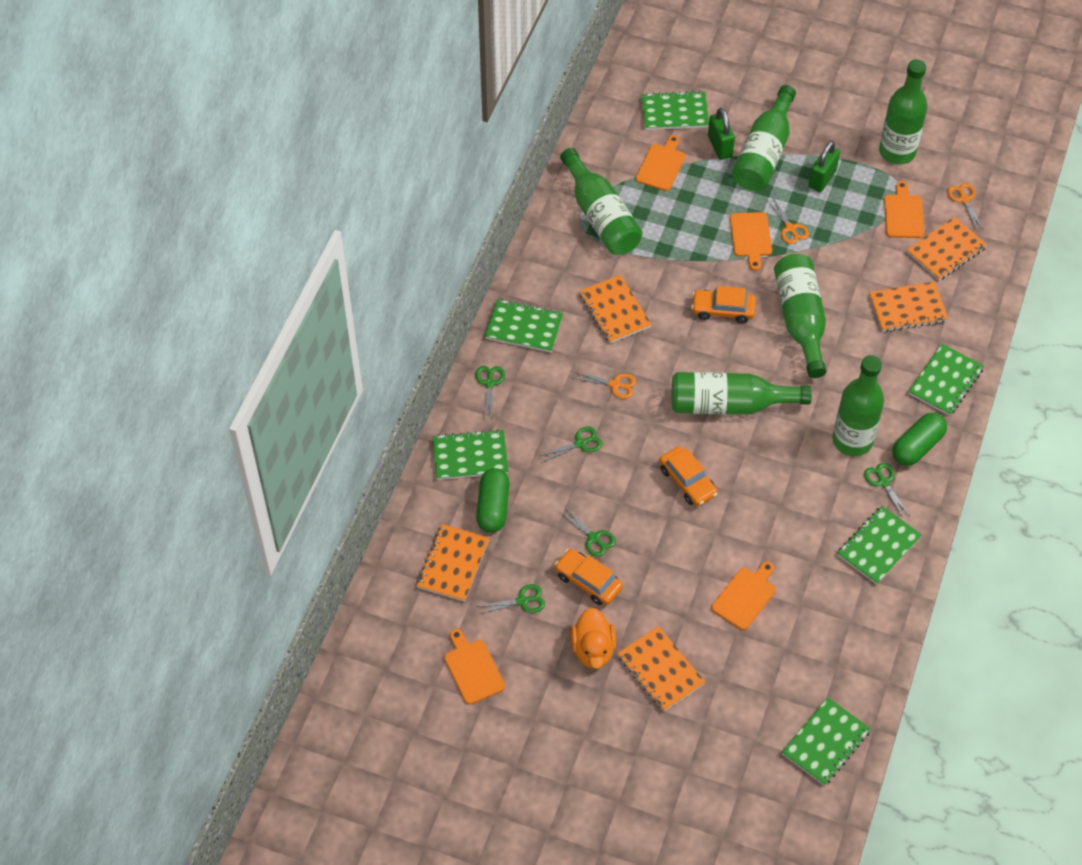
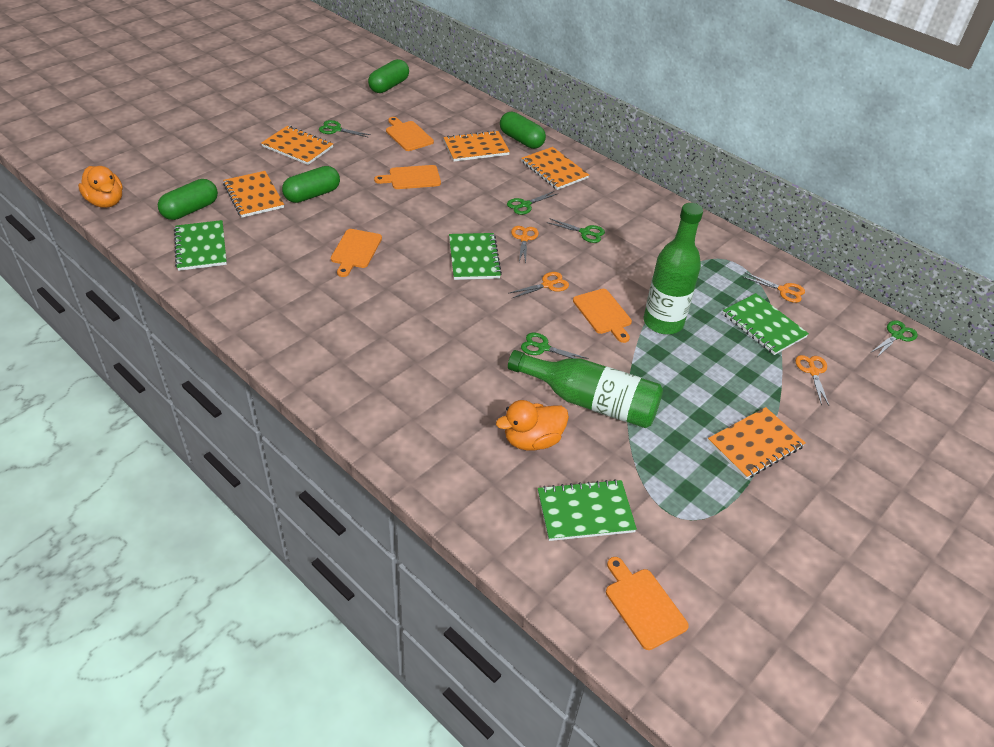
green bottle: [560,148,642,255] [671,372,812,414] [732,85,796,191] [774,254,826,378] [832,355,884,456] [879,59,927,164] = 6 -> [508,350,663,428] [644,203,703,334] = 2
green capsule: [476,468,510,533] [892,413,947,466] = 2 -> [158,179,218,220] [282,166,340,203] [368,59,409,93] [500,112,546,149] = 4
green notebook: [433,429,508,480] [485,299,563,353] [642,91,709,130] [782,697,871,786] [837,506,922,585] [908,344,984,416] = 6 -> [174,220,227,271] [449,233,502,280] [538,479,637,541] [722,293,809,355] = 4
green padlock: [708,108,735,160] [809,141,840,192] = 2 -> none = 0
orange car: [554,549,623,605] [659,446,718,506] [691,286,756,323] = 3 -> none = 0
orange duck: [570,607,616,669] = 1 -> [78,166,123,208] [496,400,569,451] = 2
orange scissors: [572,372,636,399] [767,198,809,244] [947,183,983,230] = 3 -> [510,272,569,298] [511,226,539,263] [743,272,805,303] [795,355,829,406] = 4

